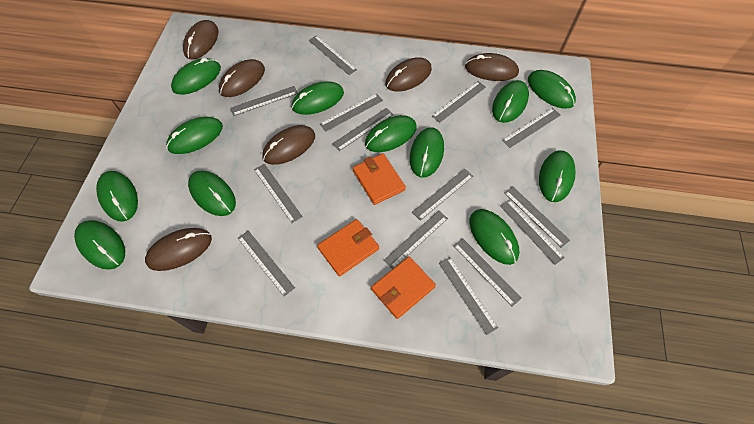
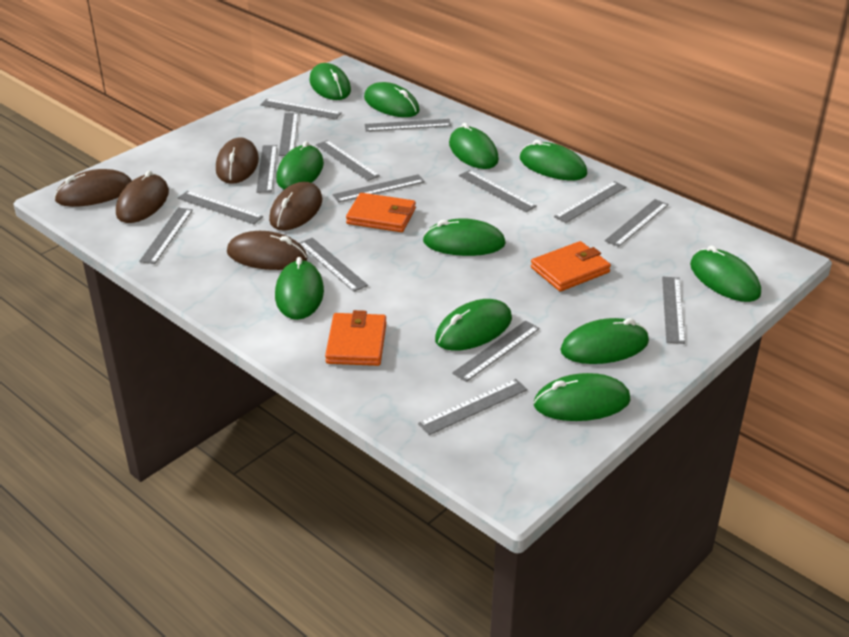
brown mouse: [145,228,212,271] [183,20,219,59] [219,59,265,97] [263,125,315,165] [385,58,432,92] [465,53,519,81] = 6 -> [54,169,132,207] [116,170,169,223] [216,137,259,184] [227,231,307,270] [269,182,322,231] = 5
green mouse: [74,220,125,270] [96,171,138,222] [166,117,223,154] [171,58,221,95] [188,170,236,216] [292,81,344,115] [365,115,416,152] [410,127,444,178] [470,209,519,265] [492,80,529,123] [528,70,576,109] [539,150,576,202] = 12 -> [275,257,324,320] [276,141,324,189] [309,63,351,100] [364,82,420,117] [423,218,506,256] [435,299,512,351] [449,123,499,169] [520,140,588,180] [534,373,631,421] [560,318,649,364] [690,245,761,302] = 11
grey ruler: [230,86,298,116] [238,231,295,297] [254,164,303,223] [309,35,357,75] [320,94,383,132] [332,108,394,151] [383,210,448,269] [412,169,473,221] [432,81,486,123] [439,257,498,335] [453,238,522,307] [500,200,565,265] [502,108,560,148] [504,186,570,248] = 14 -> [139,208,193,264] [178,191,263,224] [256,145,277,193] [260,99,342,120] [279,113,298,156] [299,238,368,292] [316,140,380,181] [333,174,425,202] [365,119,451,131] [418,379,528,435] [452,321,540,382] [459,170,537,212] [554,181,626,223] [605,199,668,247] [662,277,685,344] = 15

